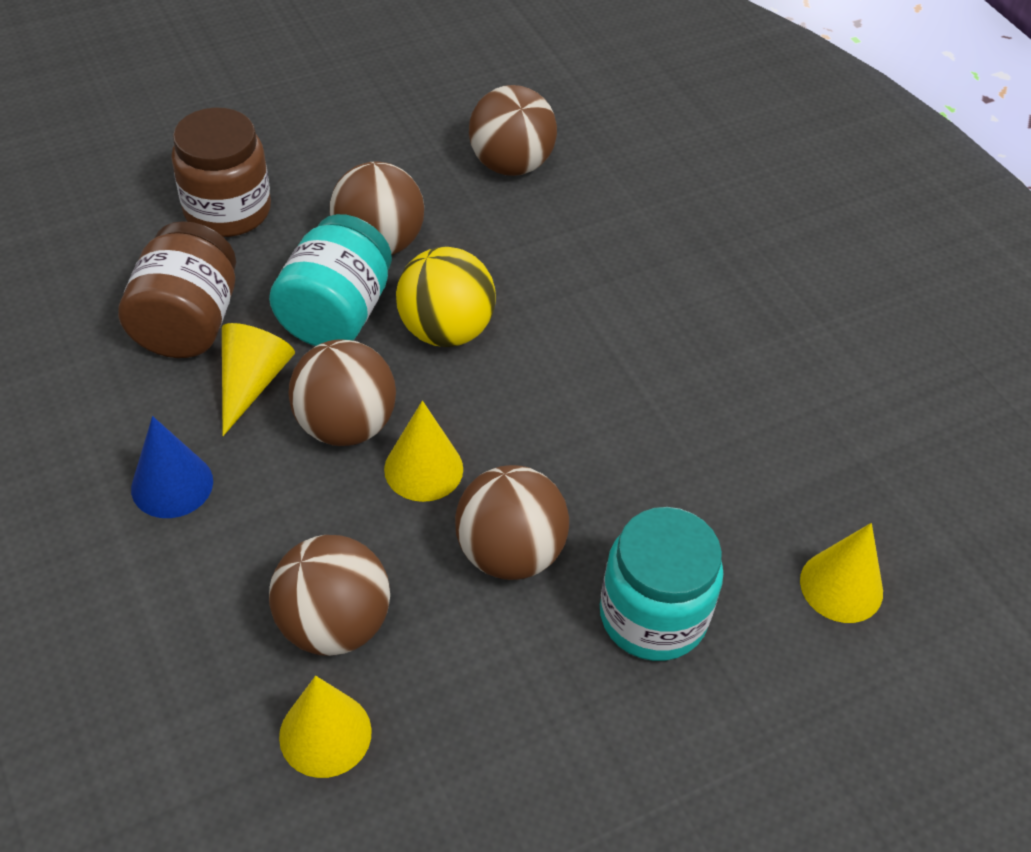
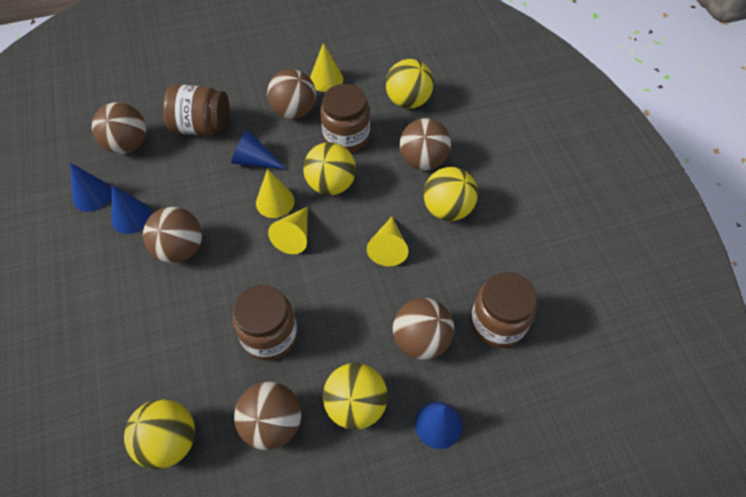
blue cone: [131,416,213,518] = 1 -> [70,163,112,212] [112,185,151,234] [231,129,286,169] [415,401,462,449] = 4
brown ball: [269,535,390,656] [288,339,396,446] [330,162,424,255] [455,465,569,580] [469,85,557,176] = 5 -> [92,102,146,154] [143,207,202,263] [234,382,301,450] [267,69,316,119] [393,298,454,360] [399,118,451,170] = 6
brown jar: [118,221,236,358] [171,107,271,237] = 2 -> [163,84,230,136] [232,285,298,361] [320,84,370,153] [471,272,537,348] = 4
turquoise jar: [269,214,392,346] [600,507,723,661] = 2 -> none = 0
yellow ball: [396,247,496,347] = 1 -> [124,399,195,469] [303,142,356,195] [323,363,388,430] [386,59,434,108] [423,167,478,221] = 5

